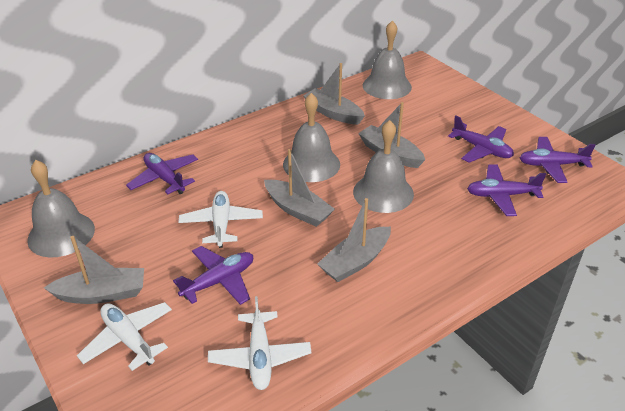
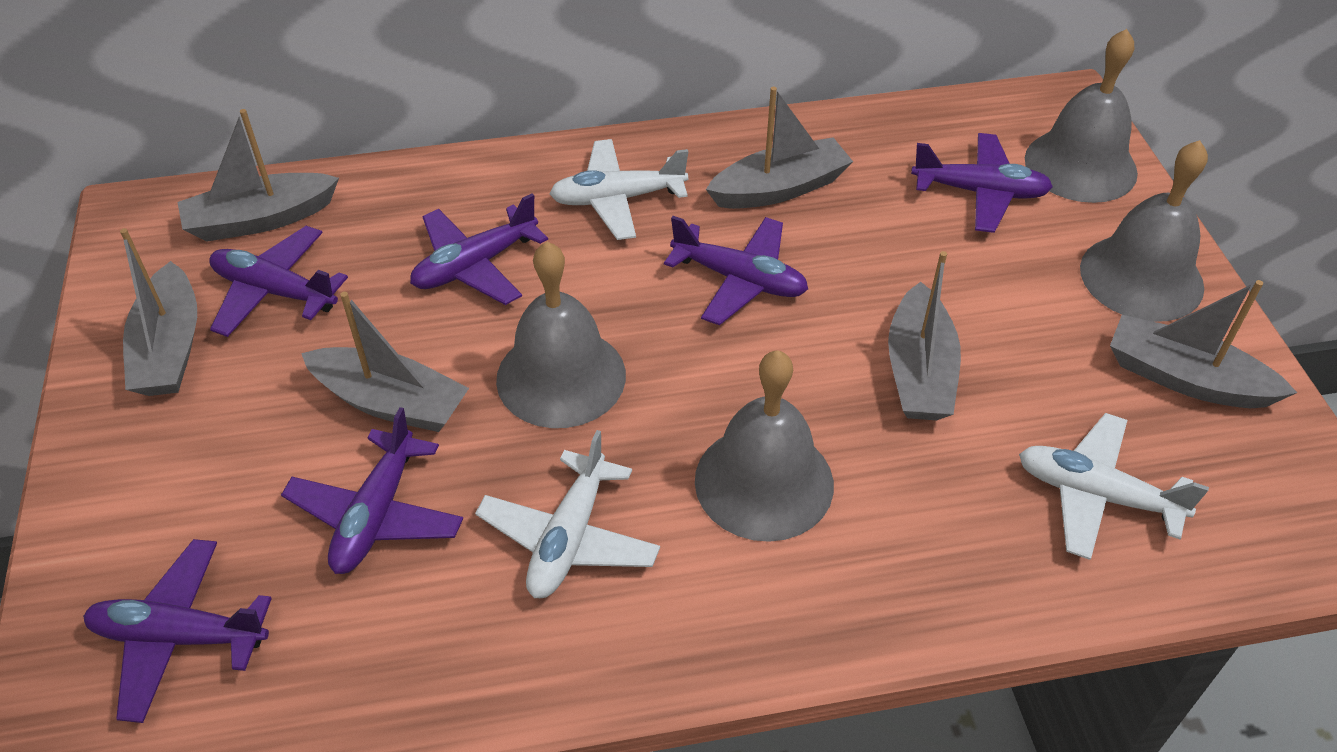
grey boat: [44,236,144,304] [264,149,335,227] [303,63,365,125] [317,198,391,282] [358,102,425,168] = 5 -> [120,228,197,396] [178,109,339,242] [301,292,469,432] [706,87,853,209] [888,251,961,420] [1110,280,1297,408] = 6
purple plane: [126,153,198,194] [173,246,253,305] [448,115,514,163] [467,164,546,216] [520,137,596,183] = 5 -> [83,539,272,723] [209,226,348,337] [281,407,463,574] [410,193,548,305] [664,216,808,325] [911,133,1053,233] = 6

